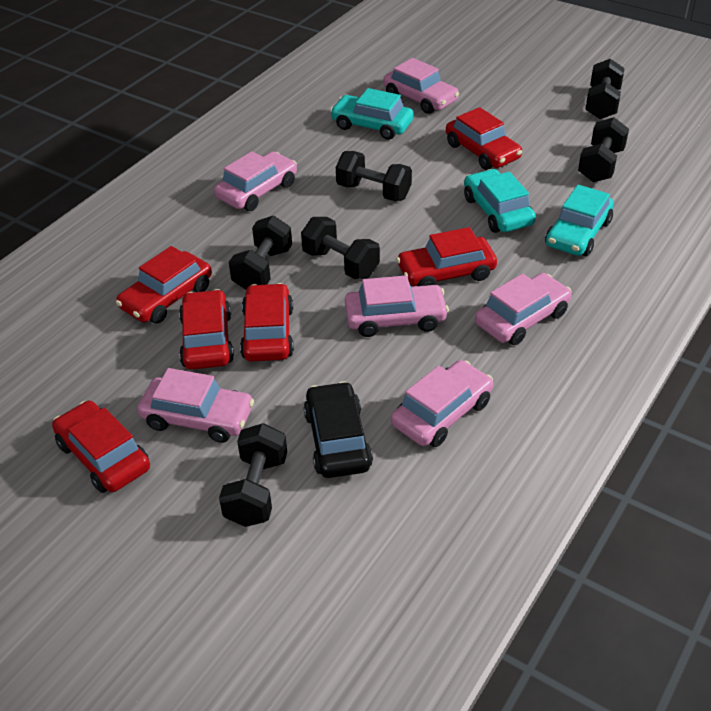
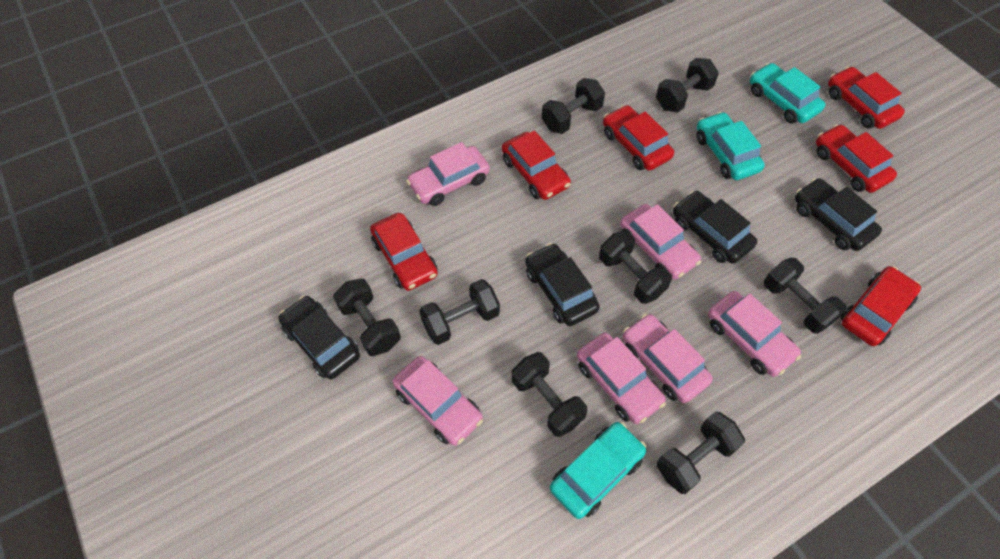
black car: [304,381,373,478] = 1 -> [278,296,360,379] [525,243,600,326] [673,191,757,264] [795,178,882,251] = 4
black dumbbell: [219,423,287,527] [229,216,292,290] [301,217,380,279] [336,151,412,201] [578,117,629,182] [585,59,625,119] = 6 -> [333,279,401,356] [419,279,500,345] [512,352,587,437] [542,78,605,134] [599,231,672,304] [656,58,719,113] [657,411,745,494] [764,258,846,334] = 8

